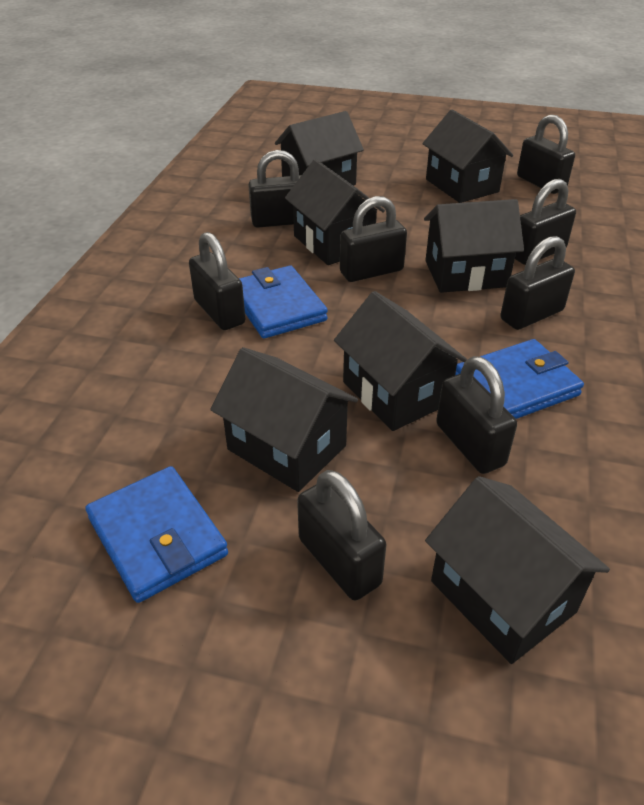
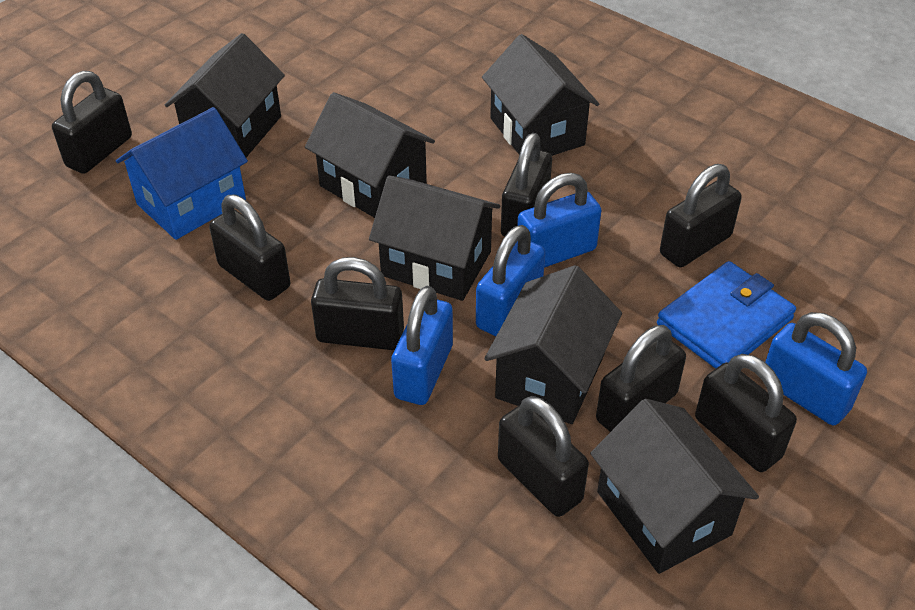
black house: [210,347,358,492] [275,111,364,186] [285,159,385,265] [334,291,468,431] [423,110,513,203] [424,199,524,293] [425,476,610,664] = 7 -> [165,33,285,157] [305,92,435,218] [369,175,500,301] [482,34,599,156] [484,265,622,424] [590,399,759,574] = 6
blue house: none = 0 -> [116,107,248,240] = 1
blue padlock: none = 0 -> [391,286,453,405] [476,225,545,336] [517,173,602,268] [765,312,867,425] = 4
blue wallet: [85,466,228,603] [239,266,328,339] [455,339,584,419] = 3 -> [657,261,796,369] = 1

